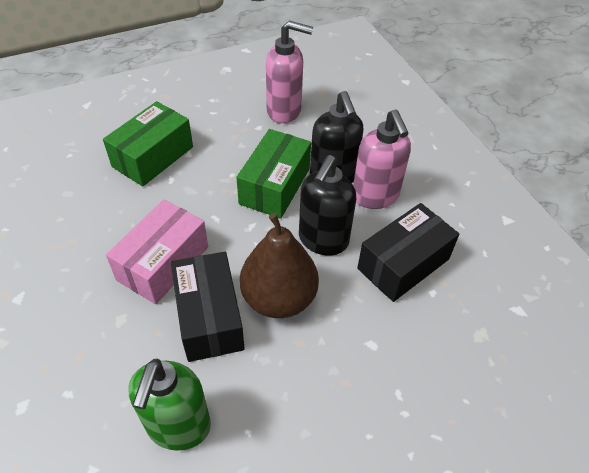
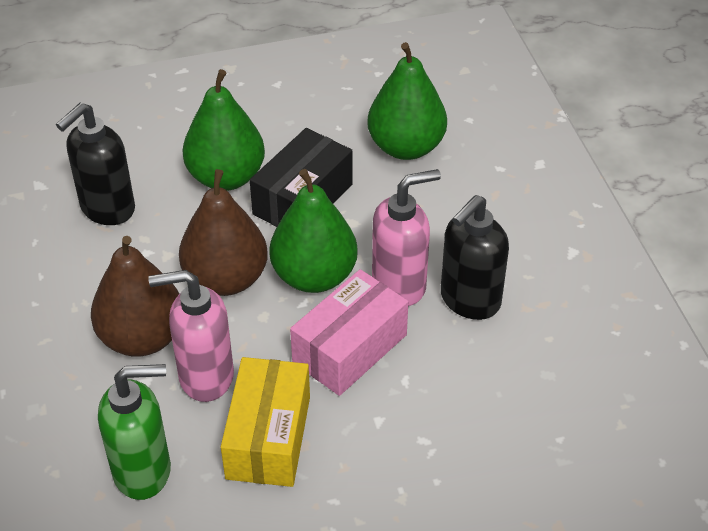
black box: [171,252,245,362] [357,203,459,302] = 2 -> [250,128,352,227] = 1
brown pear: [240,213,319,318] = 1 -> [91,236,180,357] [179,169,268,296] = 2
green box: [103,101,193,187] [236,129,311,219] = 2 -> none = 0
green pear: none = 0 -> [183,69,265,191] [269,169,358,293] [367,42,447,160] = 3
yellow box: none = 0 -> [221,357,310,487] = 1

